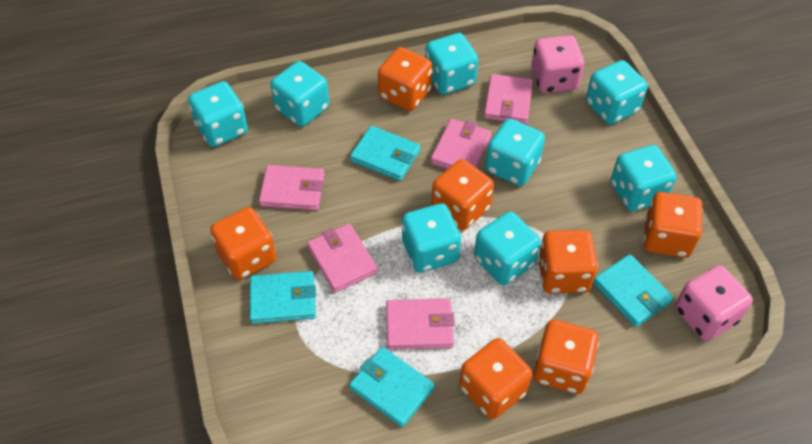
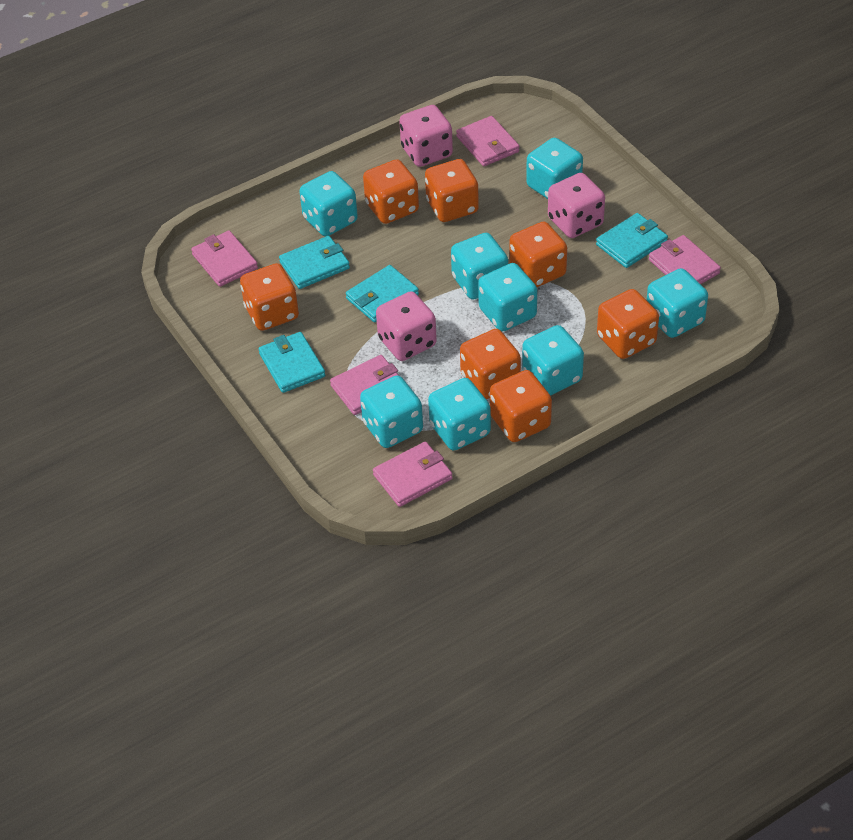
pink dice: [531,35,584,94] [675,265,753,341] = 2 -> [376,291,437,361] [399,105,453,167] [548,173,605,238] = 3

